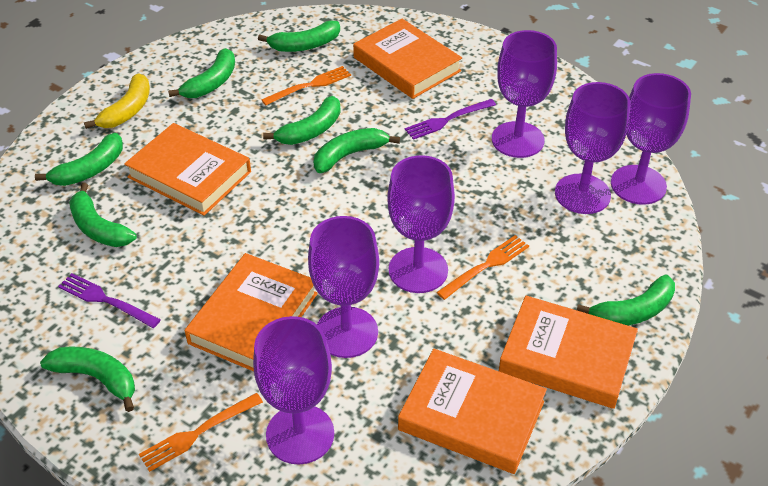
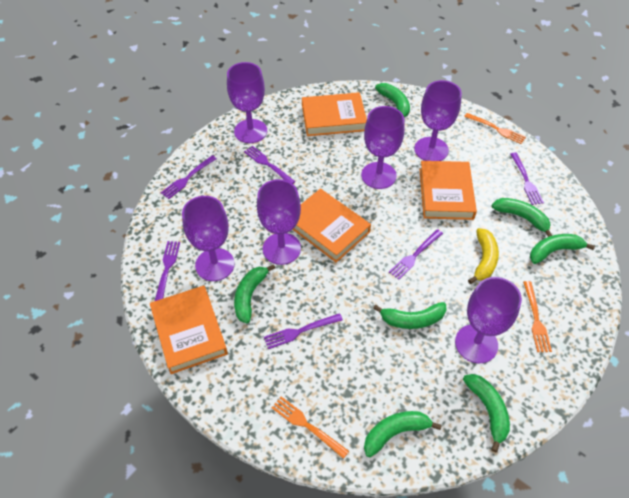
green banana: [35,133,123,186] [40,346,135,412] [69,183,137,247] [168,48,235,98] [258,20,340,52] [263,96,341,145] [314,128,400,173] [577,275,675,326] = 8 -> [234,264,275,323] [364,411,442,457] [373,302,446,329] [375,83,410,117] [463,374,510,452] [492,198,552,237] [530,234,595,264] = 7
orange book: [124,123,251,216] [185,253,318,371] [353,19,462,99] [398,349,547,474] [499,296,638,409] = 5 -> [150,285,228,374] [293,189,371,263] [302,92,367,136] [419,161,477,220] = 4
purple fork: [58,273,161,328] [405,99,496,140] = 2 -> [155,241,180,301] [161,155,217,199] [244,146,296,184] [264,313,343,349] [389,229,443,280] [510,152,544,205] = 6

